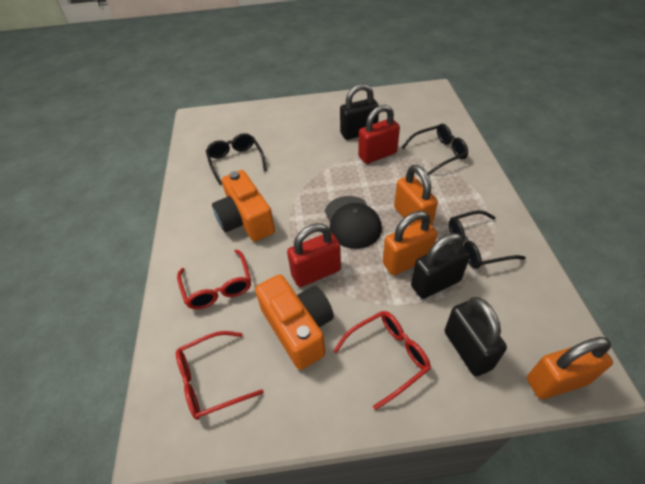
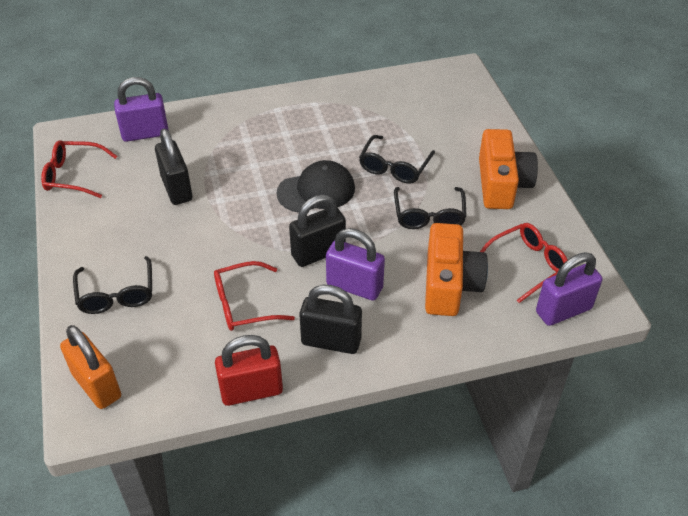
orange padlock: [383,211,437,275] [394,165,438,226] [527,337,613,399] = 3 -> [60,325,121,409] = 1
purple padlock: none = 0 -> [114,77,169,142] [326,228,385,301] [536,252,602,326] = 3
red padlock: [287,223,341,287] [358,105,400,164] = 2 -> [215,335,283,406] = 1

